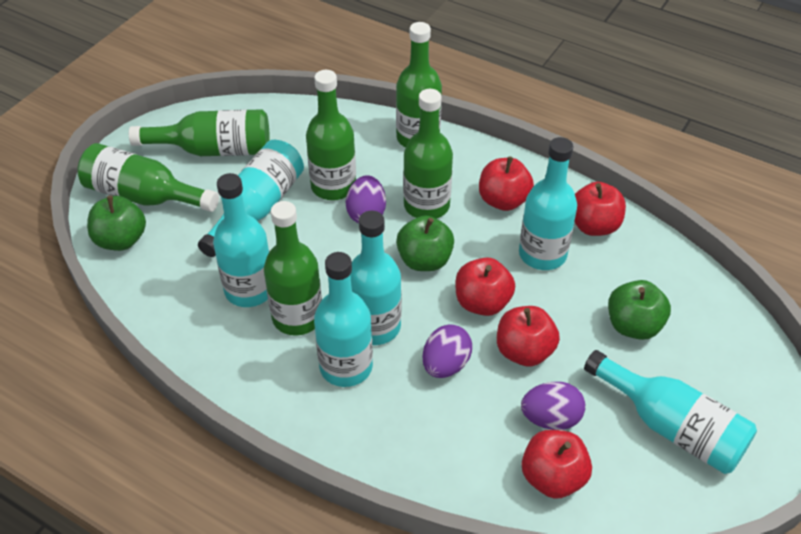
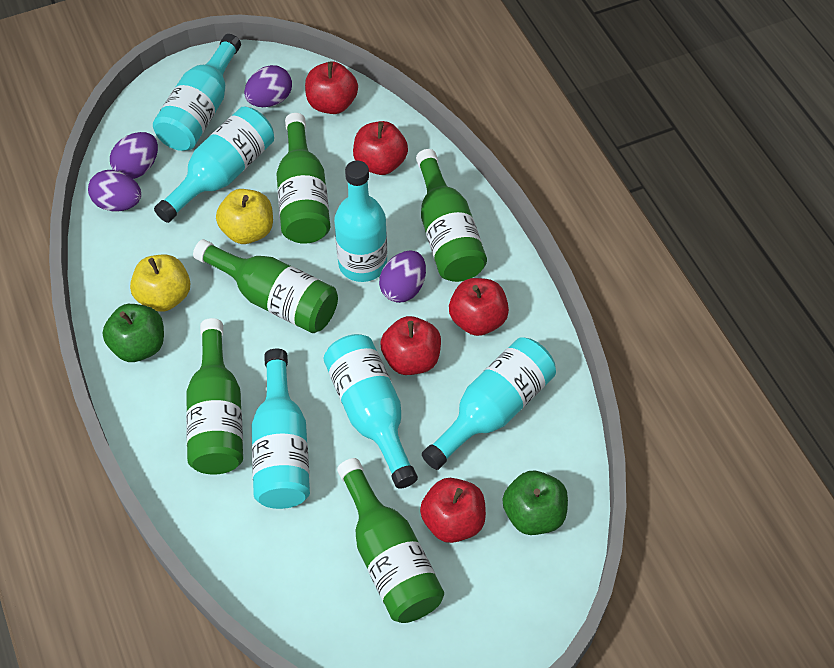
green apple: [87,196,146,251] [396,215,454,271] [608,280,671,340] = 3 -> [103,304,164,362] [503,471,568,535] = 2
green bottle: [78,143,219,212] [129,109,270,156] [264,201,322,336] [306,70,356,200] [396,22,442,148] [403,89,453,219] = 6 -> [186,318,243,474] [193,239,338,333] [276,113,330,244] [337,458,444,623] [416,149,487,282] = 5
purple egg: [346,175,386,223] [423,324,472,378] [521,382,586,430] = 3 -> [88,170,141,211] [110,132,158,179] [244,65,292,107] [379,250,426,303] = 4
yellow apple: none = 0 -> [130,254,190,312] [216,189,273,244] = 2

